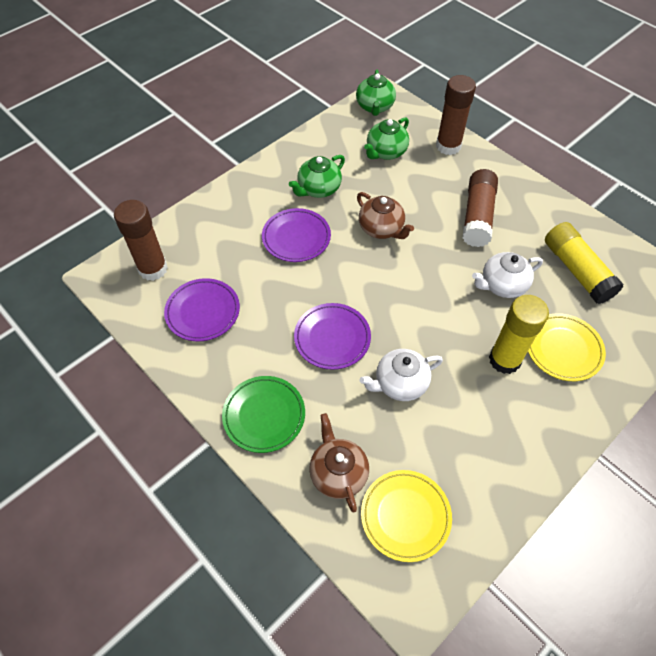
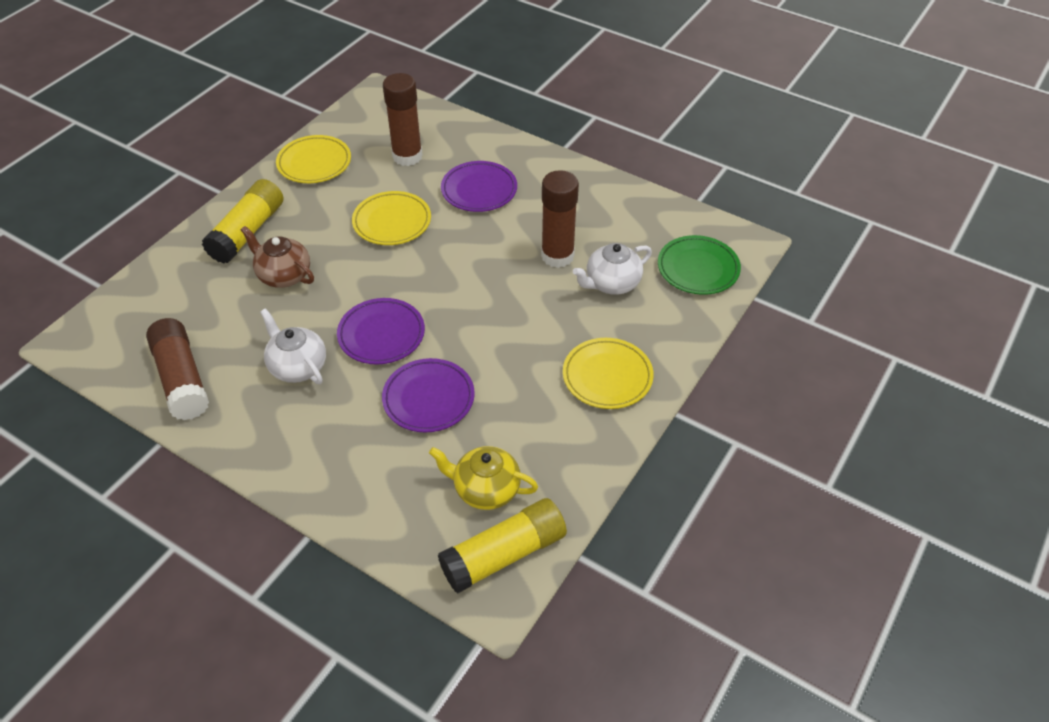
brown teapot: [309,413,369,512] [357,192,414,239] = 2 -> [241,226,314,288] = 1
green teapot: [289,155,345,198] [356,70,396,116] [364,117,409,160] = 3 -> none = 0
yellow plate: [361,470,452,562] [528,313,606,381] = 2 -> [276,135,351,183] [352,191,431,245] [563,338,654,409] = 3
yellow teapot: none = 0 -> [429,446,538,510] = 1

